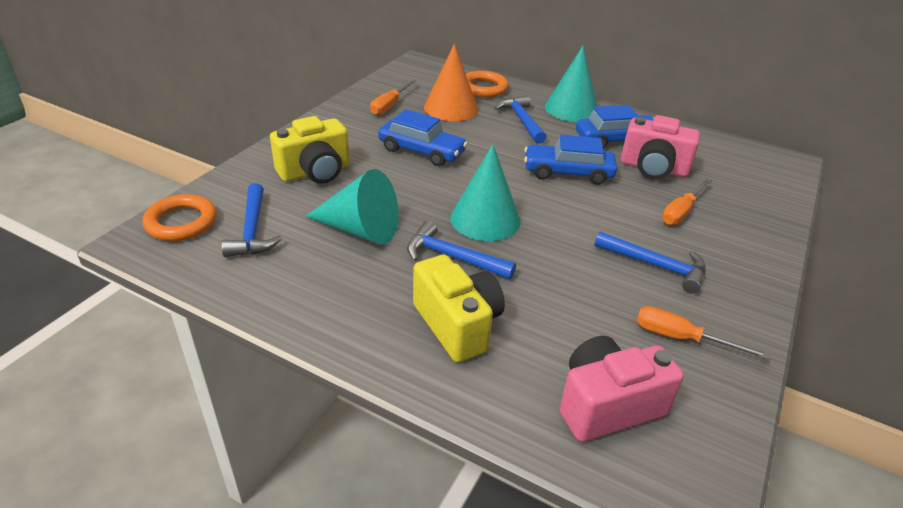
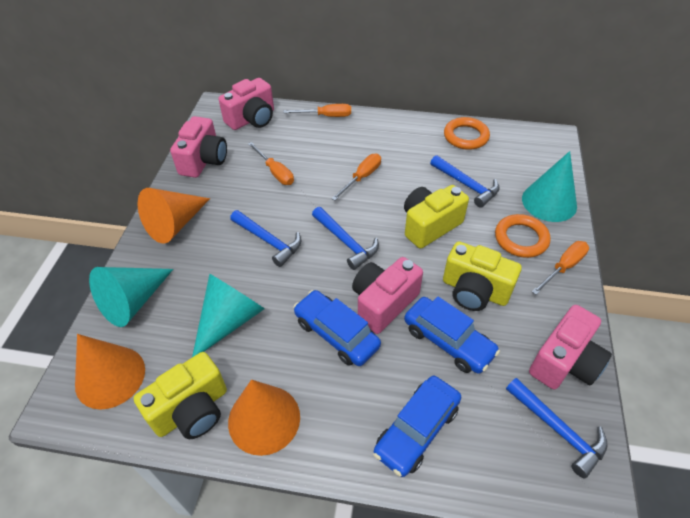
orange cone: [424,43,478,121] = 1 -> [75,334,145,409] [138,188,210,244] [228,380,300,456] = 3
orange screwdriver: [370,79,416,115] [637,306,770,360] [662,178,712,225] = 3 -> [248,142,294,185] [283,104,351,117] [331,154,381,201] [532,241,589,295] = 4
pink camera: [559,336,684,442] [621,115,700,179] = 2 -> [170,116,227,178] [219,78,274,130] [352,257,423,334] [529,305,612,389] = 4
yellow camera: [270,116,350,184] [413,255,505,362] = 2 -> [134,352,227,439] [404,185,469,249] [443,241,522,311] = 3

